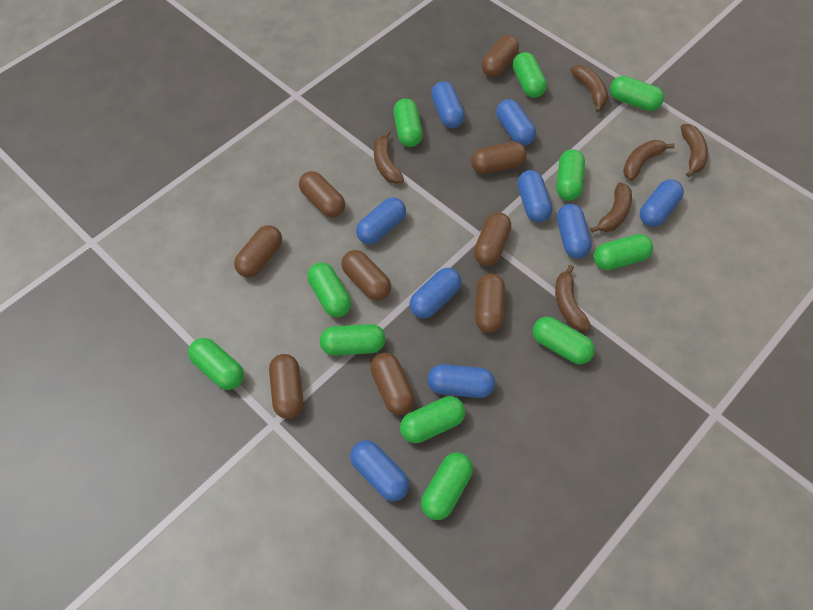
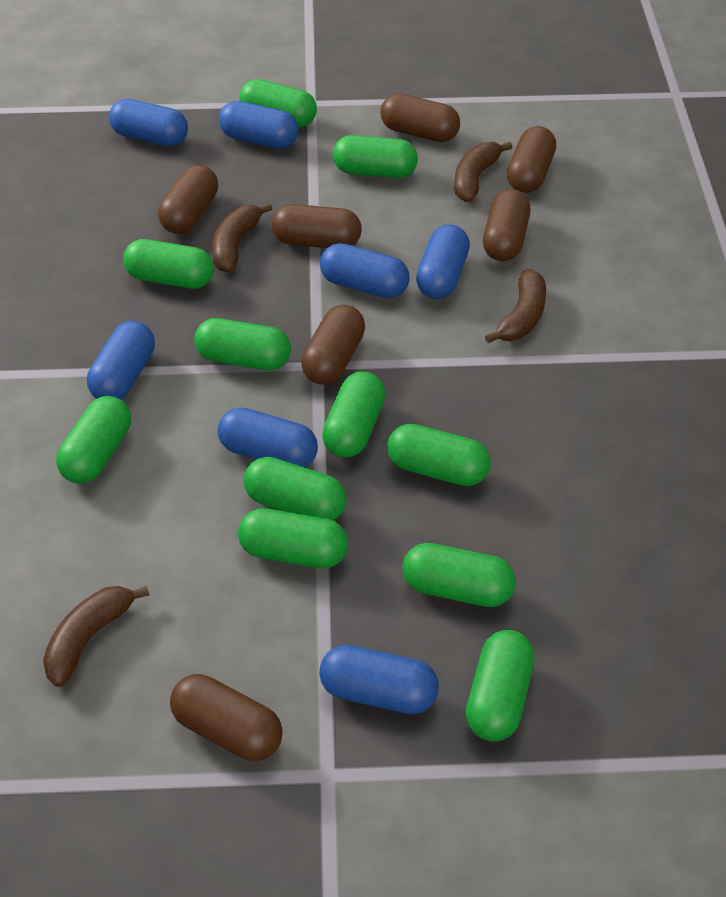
blue capsule: [350,440,409,501] [356,197,406,244] [410,268,461,318] [427,364,495,398] [431,81,465,128] [496,99,536,146] [517,170,552,223] [557,204,592,258] [640,179,684,227] = 9 -> [87,321,155,400] [109,99,188,146] [218,408,318,467] [219,101,299,149] [319,645,439,714] [320,243,410,298] [416,224,470,299] = 7
brown banana: [374,130,404,184] [555,265,591,331] [571,65,608,113] [591,182,632,233] [623,140,675,180] [681,124,708,177] = 6 -> [43,586,149,687] [212,203,273,272] [454,142,512,202] [485,269,546,343] = 4
brown capsule: [234,225,282,277] [269,354,303,419] [299,171,345,218] [341,250,391,301] [370,353,415,415] [471,142,527,174] [474,212,511,266] [475,273,505,333] [482,35,519,77] = 9 -> [158,165,218,234] [170,674,283,761] [272,204,362,248] [301,305,365,385] [380,93,460,142] [483,189,531,261] [507,126,556,193] = 7

